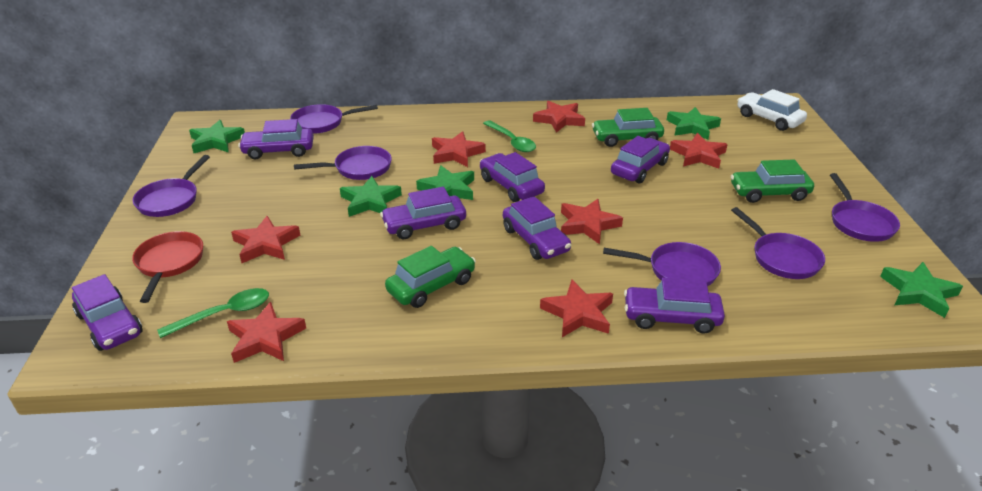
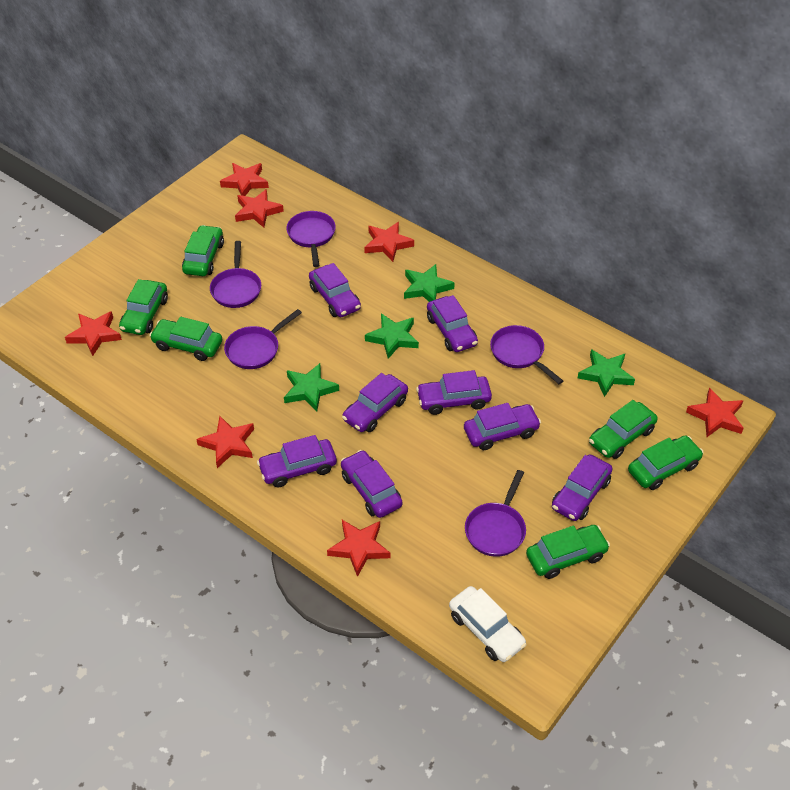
green car: [385,246,476,308] [592,108,664,147] [730,159,814,203] = 3 -> [119,279,168,335] [149,317,222,361] [182,225,224,276] [526,525,610,579] [589,400,658,459] [628,436,704,490] = 6
green spoon: [157,288,269,338] [483,120,536,152] = 2 -> none = 0
green star: [189,120,245,153] [340,176,402,217] [416,165,474,200] [667,107,721,139] [880,262,963,318] = 5 -> [284,363,339,412] [365,314,419,359] [404,264,455,302] [578,349,635,397] = 4
purple car: [72,274,142,351] [238,119,314,159] [380,187,466,239] [480,152,545,202] [503,196,571,260] [611,136,670,184] [624,277,725,333] = 7 -> [257,435,337,487] [309,263,361,317] [341,450,402,518] [342,373,408,432] [416,370,492,415] [427,295,478,352] [464,403,541,450] [552,455,612,521] = 8
purple pan: [132,155,210,217] [290,104,378,134] [294,146,392,180] [603,242,721,286] [731,207,825,279] [830,173,900,242] = 6 -> [210,241,261,308] [224,309,302,369] [286,211,336,267] [465,470,526,557] [490,325,563,384] = 5
red pan: [132,231,203,303] = 1 -> none = 0

